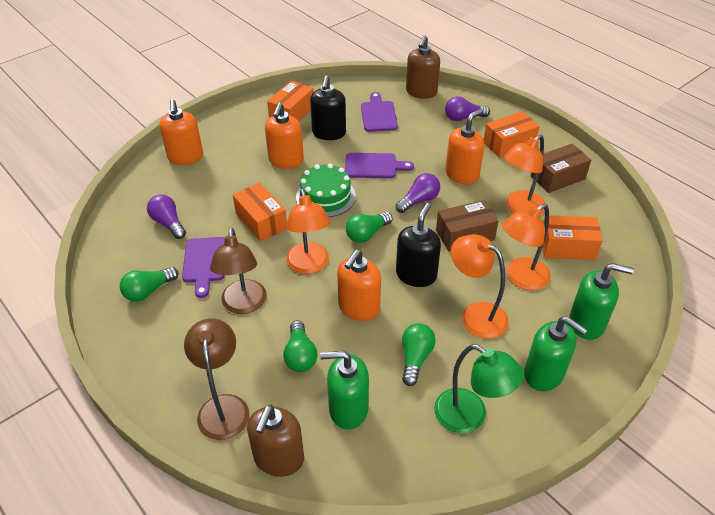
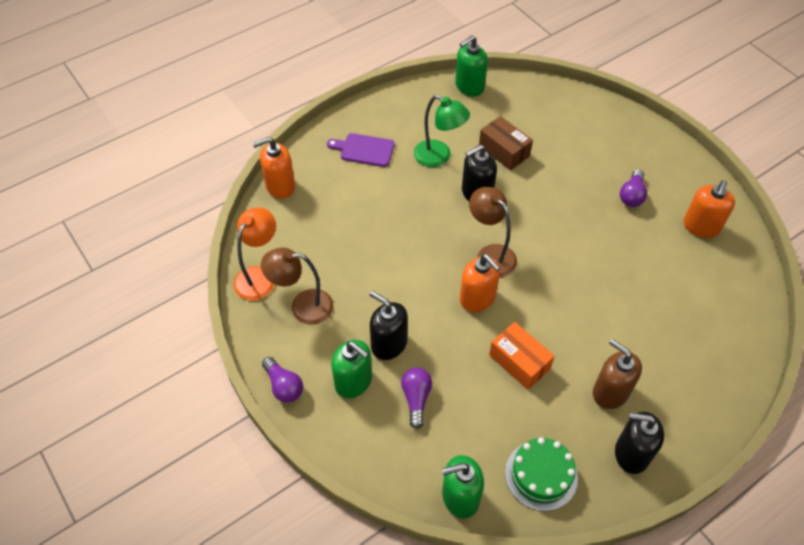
black soap dispenser: [310,75,346,140] [396,203,441,287] = 2 -> [369,291,408,360] [462,145,497,201] [615,412,664,474] = 3
brown box: [436,200,499,252] [531,144,591,193] = 2 -> [479,116,533,171] = 1
brown soap dispenser: [247,405,304,477] [406,35,440,99] = 2 -> [593,339,642,409] = 1
green light bulb: [120,267,178,302] [283,320,317,372] [346,212,393,243] [402,323,436,386] = 4 -> none = 0
orange box: [233,183,287,242] [267,81,314,121] [484,112,540,158] [542,215,603,260] = 4 -> [489,322,555,390] = 1
orange lamp: [286,189,330,274] [451,234,509,339] [502,204,551,290] [504,134,546,215] = 4 -> [234,207,276,301] = 1
orange soap dispenser: [159,99,203,165] [265,103,304,169] [337,250,381,321] [445,109,484,185] = 4 -> [253,137,295,199] [460,254,500,312] [683,180,735,238] = 3
purple cutting board: [182,237,225,298] [345,153,414,178] [361,92,398,132] = 3 -> [327,133,395,167] = 1

